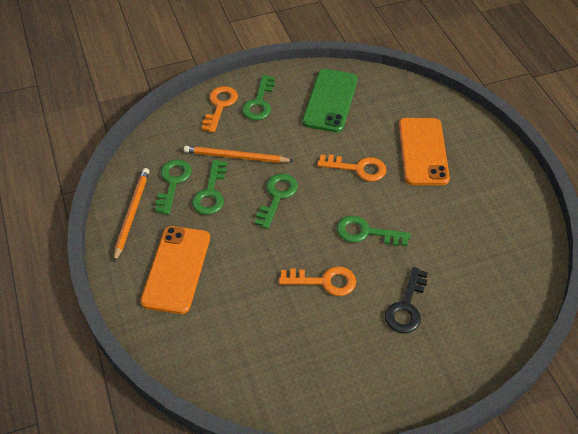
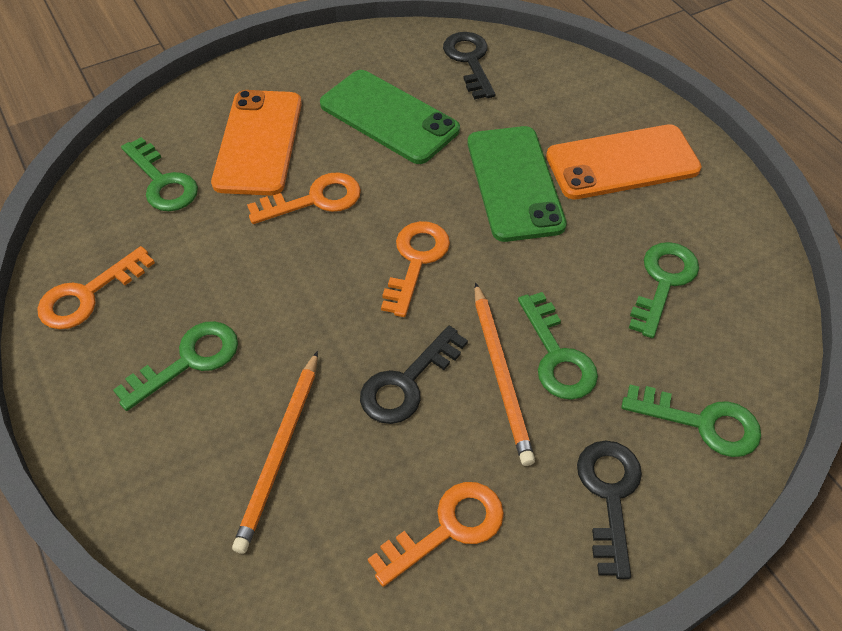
black key: [385,267,428,333] = 1 -> [360,326,468,424] [443,32,496,99] [577,441,642,579] = 3
green phone: [302,69,358,133] = 1 -> [320,70,460,164] [468,126,567,242] = 2
orange key: [202,86,238,133] [279,266,356,296] [317,155,386,181] = 3 -> [37,246,155,329] [247,172,361,224] [368,482,504,587] [381,221,450,317] = 4

